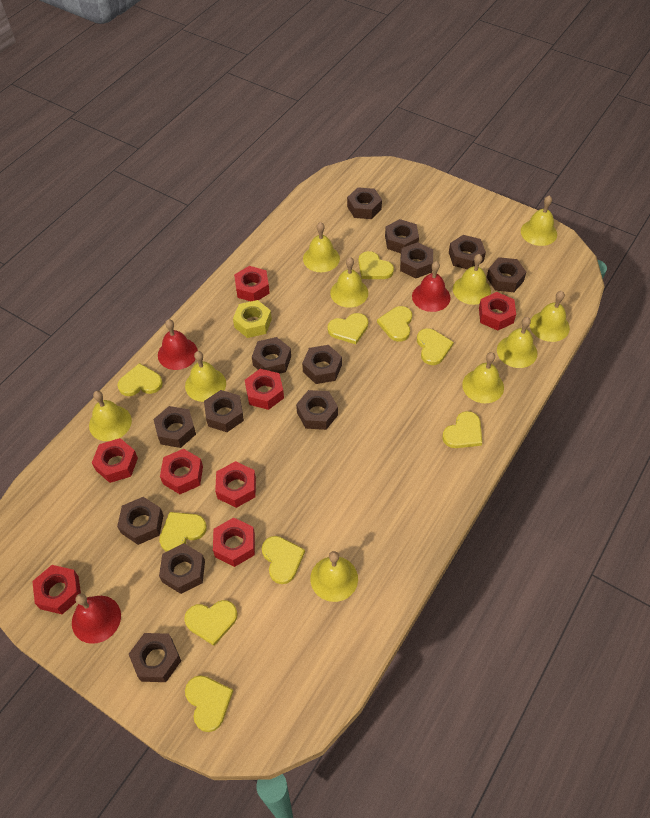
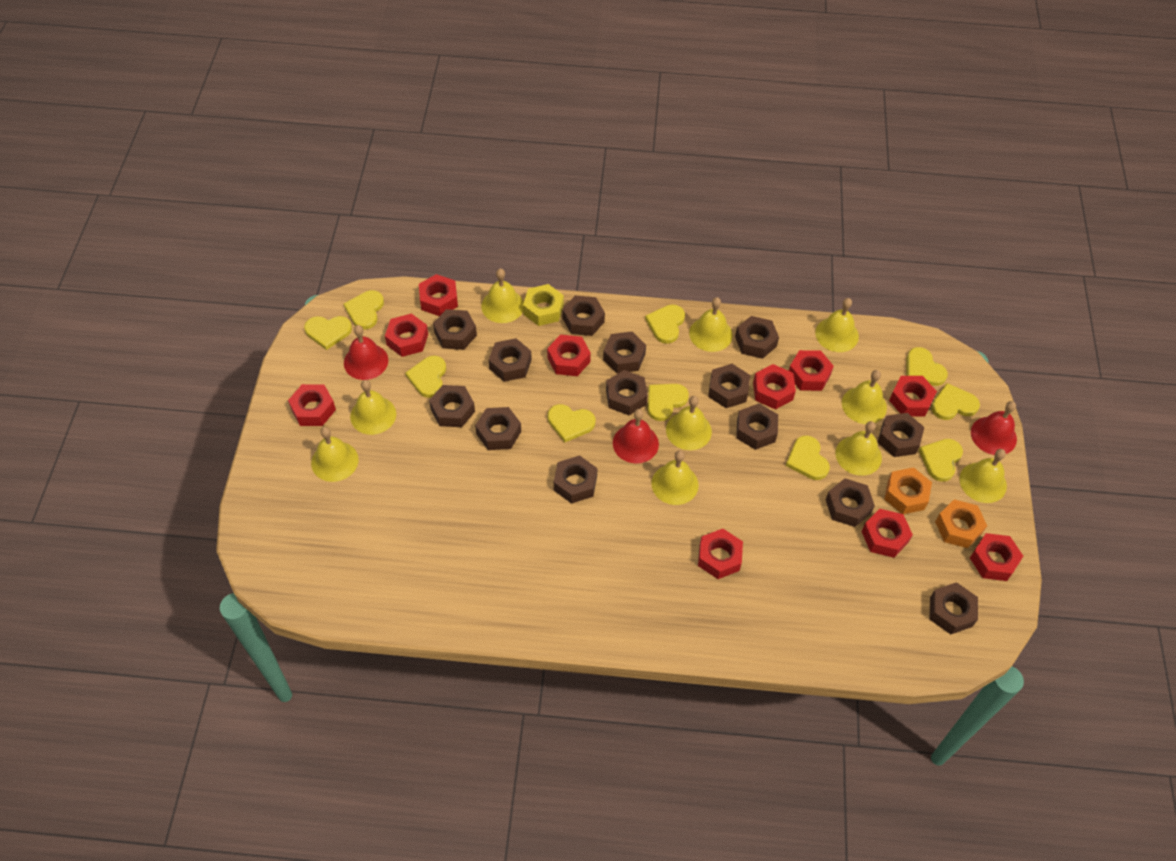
brown nut: [117,497,163,545] [129,633,181,682] [153,406,196,448] [159,543,205,594] [204,390,244,432] [252,337,291,374] [296,390,338,430] [302,345,342,384] [347,187,382,219] [385,219,419,253] [400,242,433,278] [449,235,486,269] [487,257,526,292] = 13 -> [429,385,475,427] [433,309,477,350] [475,407,521,450] [488,338,532,382] [554,455,598,504] [562,295,605,336] [603,331,646,374] [606,370,648,415] [708,364,750,408] [735,316,779,359] [736,403,778,450] [826,478,875,527] [878,413,924,457] [930,582,978,634] = 14
orange nut: none = 0 -> [884,467,932,514] [935,499,987,548] = 2
red nut: [32,565,81,614] [92,438,138,483] [160,449,203,494] [213,517,255,567] [215,461,256,508] [234,266,270,301] [245,369,284,410] [479,292,516,331] = 8 -> [288,384,336,426] [385,313,428,357] [419,274,458,316] [547,334,591,376] [698,529,743,579] [753,364,796,409] [789,350,834,391] [861,509,913,558] [889,376,937,417] [970,533,1023,581] = 10

